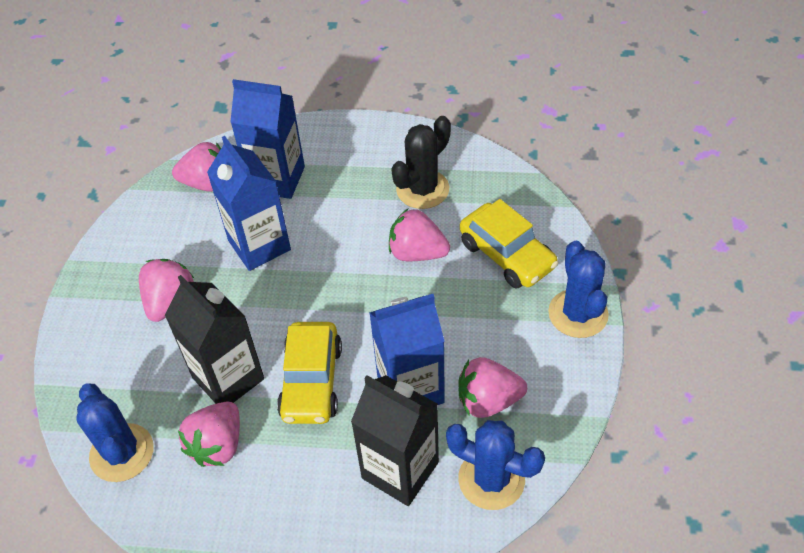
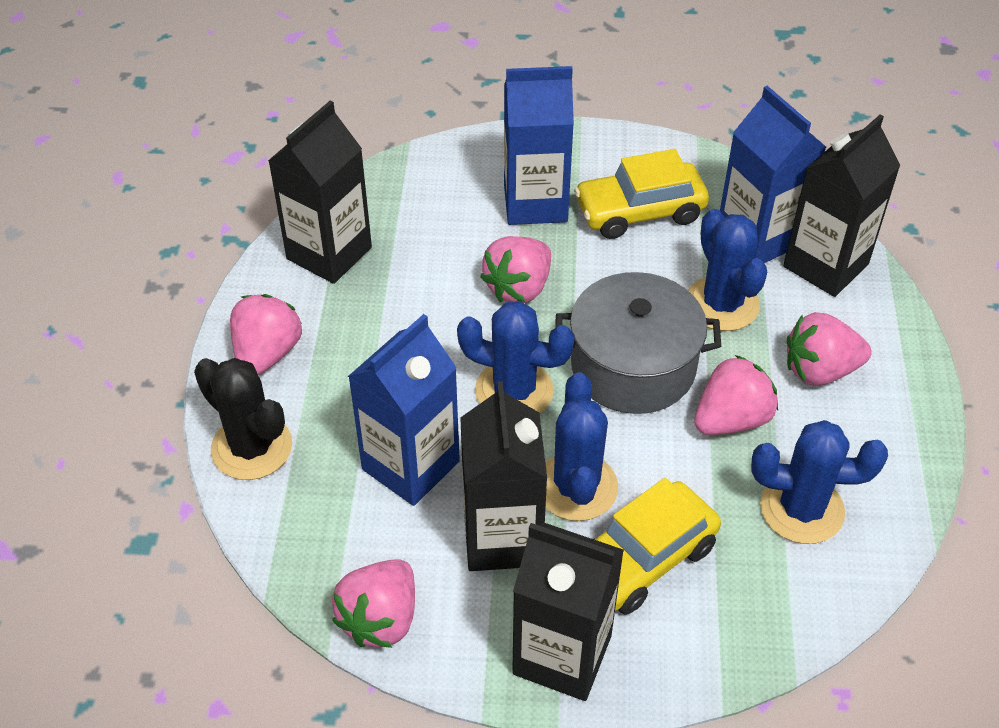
black carton: [165,275,264,404] [351,375,439,506] = 2 -> [268,100,372,284] [460,381,547,571] [512,523,624,701] [783,114,900,297] = 4
blue cactus: [76,383,154,482] [446,420,545,510] [548,240,609,338] = 3 -> [457,301,575,414] [545,373,618,521] [688,209,767,331] [751,420,888,544] = 4
grey pot: none = 0 -> [555,272,721,414] = 1

